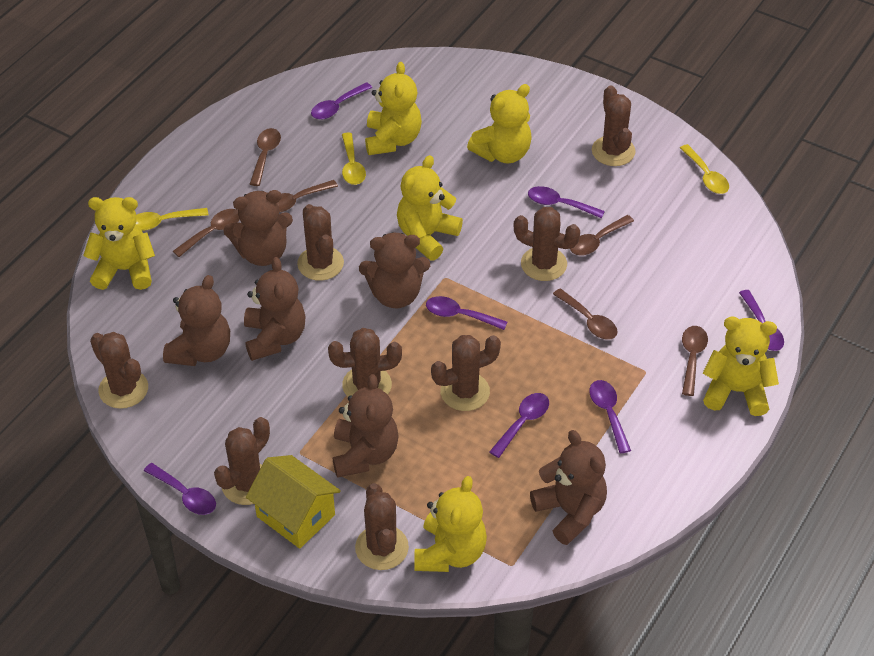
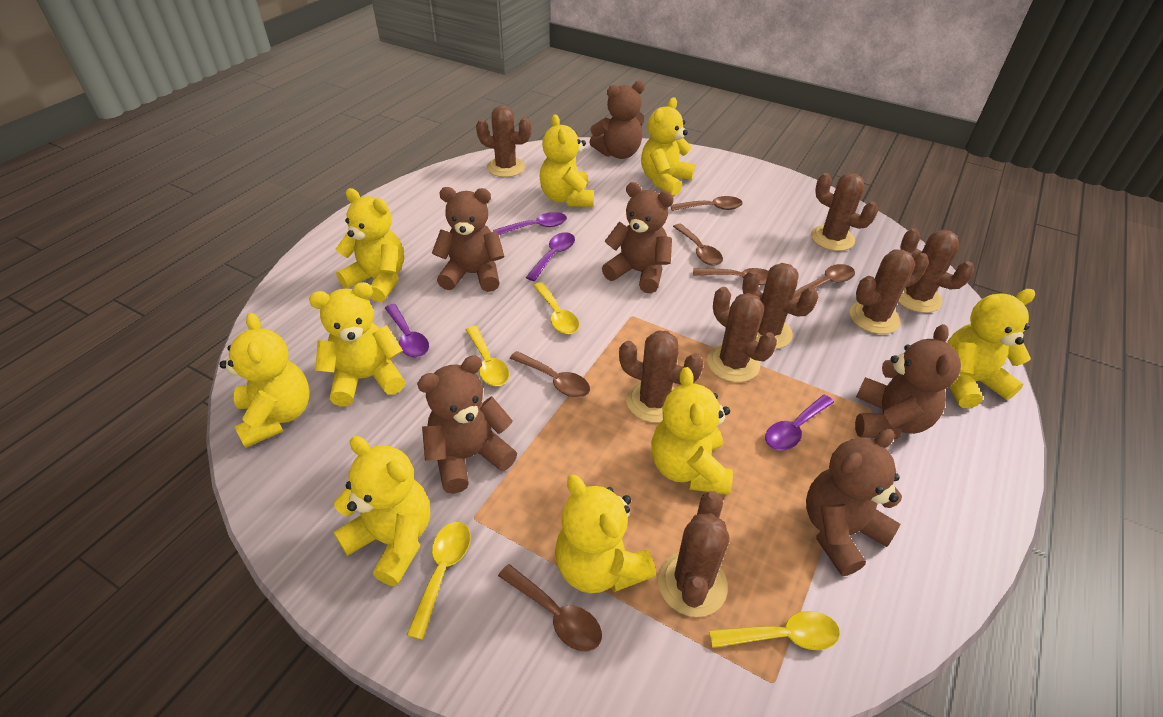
purple spoon: [144,463,216,515] [311,82,372,120] [426,296,507,330] [489,393,549,458] [528,186,605,218] [589,380,631,453] [739,290,784,351] = 7 -> [385,304,429,357] [493,212,567,235] [526,232,575,281] [765,395,834,450] = 4
yellow house: [246,455,341,549] = 1 -> none = 0
yellow spoon: [136,208,209,231] [342,132,366,185] [680,144,729,194] = 3 -> [406,522,470,640] [466,326,509,386] [533,282,579,334] [709,611,840,650] = 4
yellow teddy bear: [83,197,155,290] [365,62,422,155] [397,155,463,261] [414,476,487,572] [467,84,532,163] [703,317,779,416] = 6 -> [219,313,310,448] [309,282,405,406] [333,436,430,586] [336,188,404,302] [540,114,594,207] [555,475,656,594] [641,97,695,196] [651,367,733,495] [947,289,1035,408] = 9

